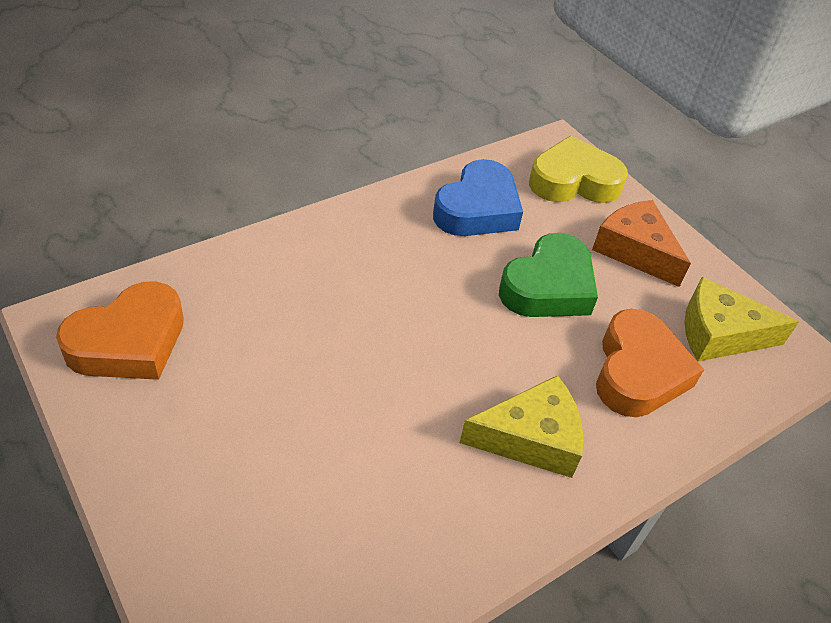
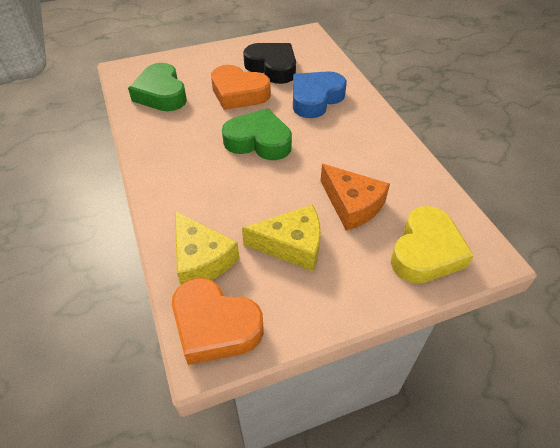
black heart: none = 0 -> [243,43,296,84] = 1
green heart: [499,233,598,317] = 1 -> [128,63,187,111] [222,108,292,160] = 2

